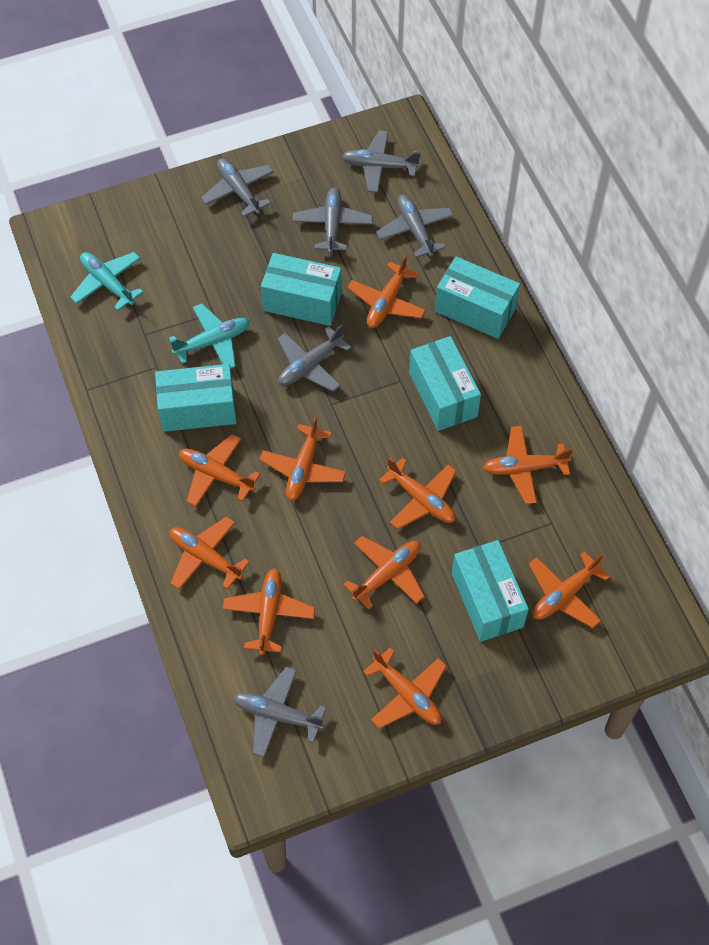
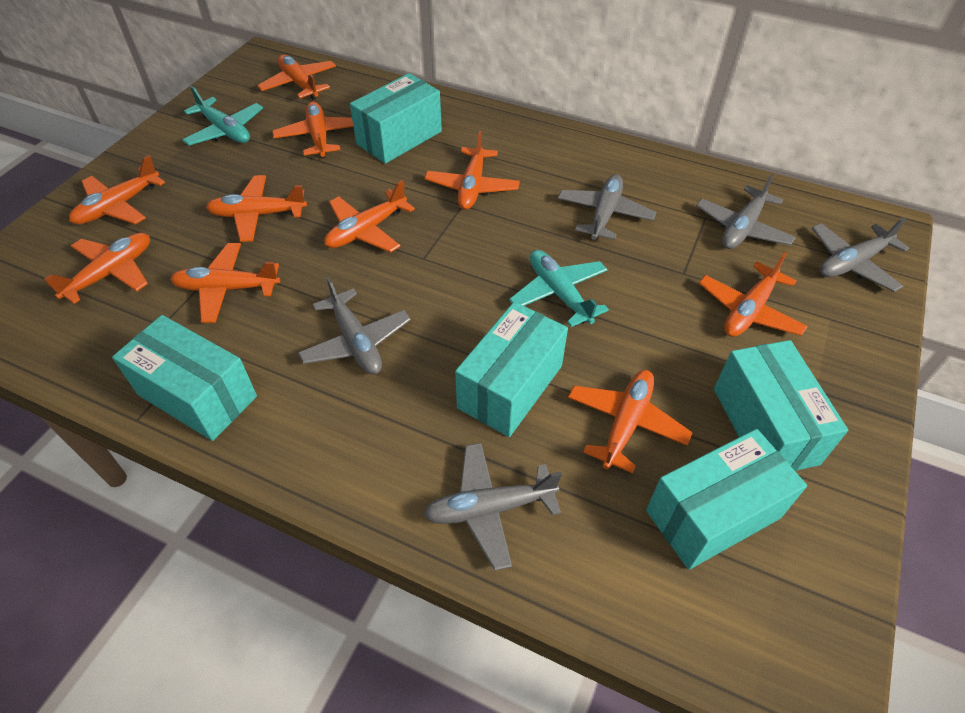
grey plane: [201,158,274,217] [233,667,326,757] [277,324,351,392] [293,188,373,254] [342,130,421,193] [376,194,454,257] = 6 -> [298,277,411,374] [423,443,562,571] [558,174,656,240] [696,174,796,249] [812,217,909,292] = 5

